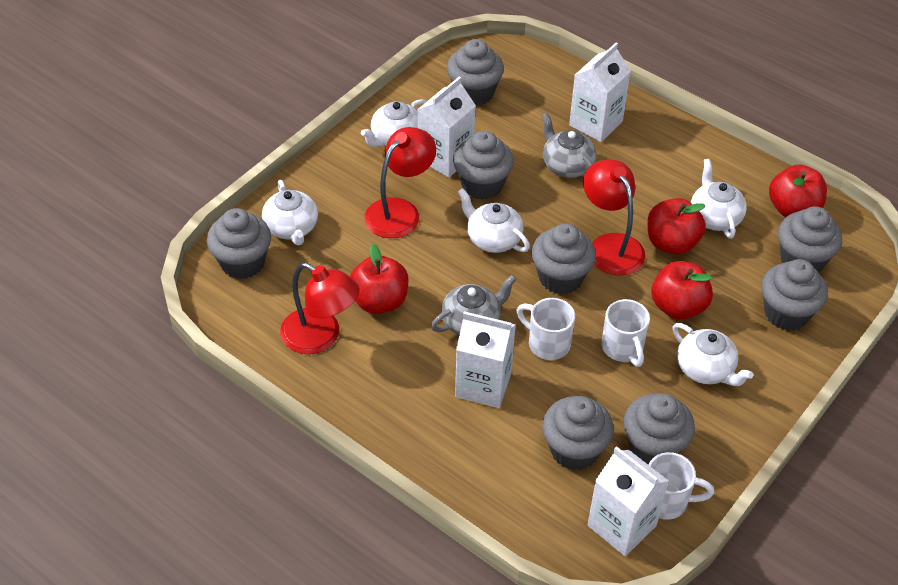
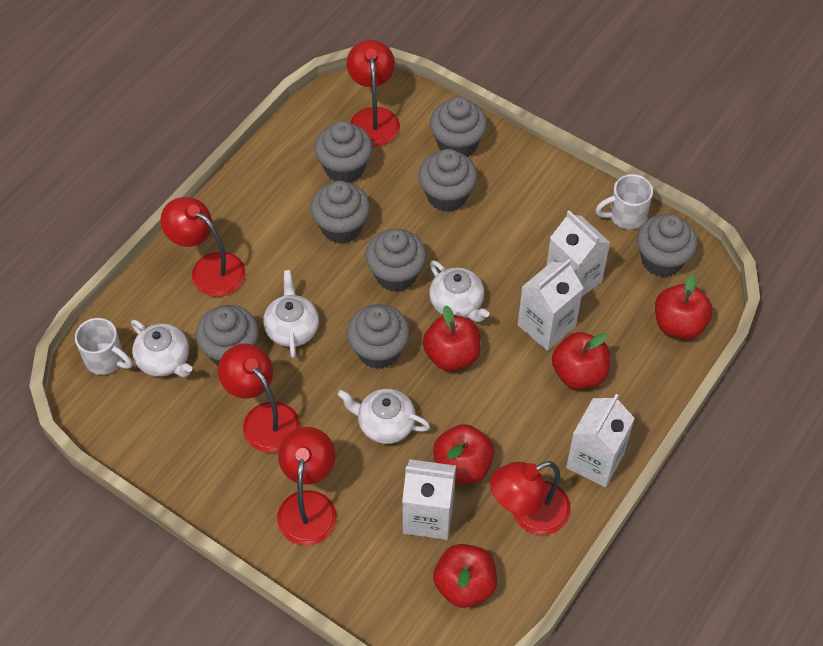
grey teapot: [431,275,517,335] [541,112,597,178] = 2 -> none = 0
red apple: [350,243,408,314] [647,198,706,255] [651,261,713,320] [769,164,827,217] = 4 -> [423,305,481,371] [433,424,494,484] [433,544,497,608] [552,332,610,389] [655,274,713,339] = 5
red lamp: [280,263,360,354] [364,127,436,238] [583,160,645,275] = 3 -> [160,197,246,297] [218,344,300,453] [277,427,337,545] [347,40,400,146] [490,461,571,535] = 5
white mug: [517,298,575,360] [601,299,650,367] [649,452,714,520] = 3 -> [75,318,132,375] [596,174,653,229] = 2
white teapot: [262,180,318,245] [361,99,426,147] [458,188,530,253] [672,323,753,386] [691,159,747,239] = 5 -> [131,320,192,377] [263,270,319,358] [338,389,430,444] [429,260,489,322] = 4

